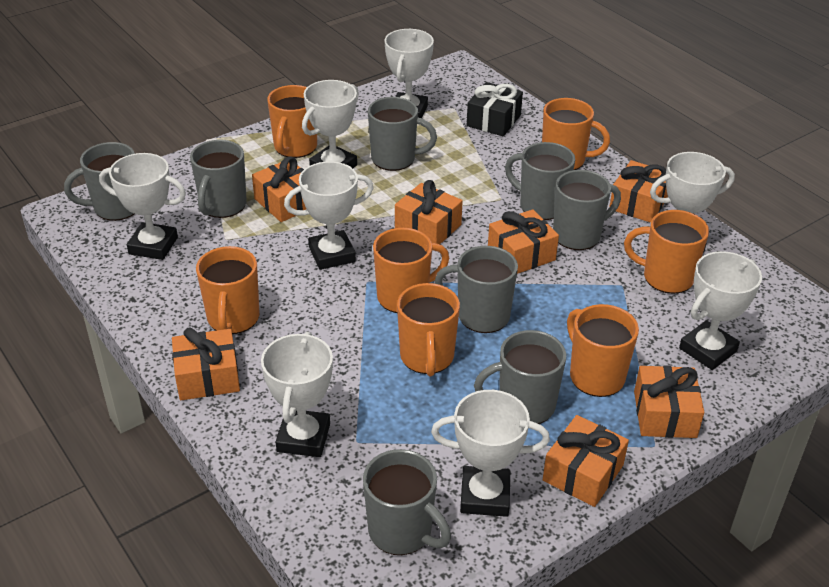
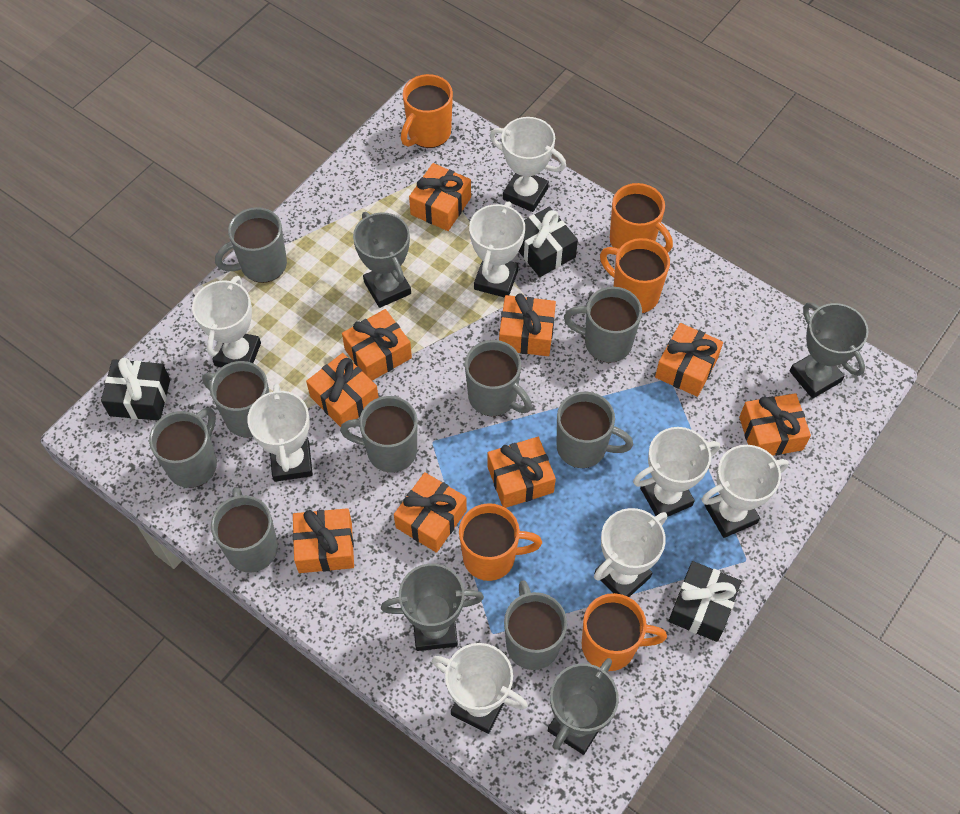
black gift: [467,82,523,136] = 1 -> [101,358,170,421] [519,207,578,277] [669,561,741,642] = 3
grey mug: [64,142,135,221] [190,140,247,218] [363,449,451,555] [368,97,437,171] [434,246,518,333] [474,330,566,424] [505,142,575,220] [553,170,621,250] = 8 -> [149,408,217,488] [202,361,269,438] [211,487,278,573] [215,207,287,283] [340,396,417,473] [465,340,532,416] [504,580,567,670] [557,392,633,468] [564,287,642,363] = 9
grey trophy: none = 0 -> [353,212,411,308] [381,564,484,651] [548,658,619,755] [790,302,869,399] = 4
orange gift: [172,327,240,400] [252,156,306,222] [395,180,463,244] [488,209,559,274] [543,415,629,507] [610,160,668,223] [634,365,704,438] = 7 -> [293,508,354,573] [306,353,379,427] [342,309,412,381] [394,472,467,553] [409,163,471,231] [487,437,556,508] [499,293,556,356] [655,323,723,397] [739,393,811,456] = 9
orange mug: [196,246,259,334] [267,85,317,158] [373,228,449,313] [397,283,460,376] [542,98,610,170] [567,304,639,397] [624,210,709,294] = 7 -> [401,74,453,148] [459,503,542,581] [582,593,667,671] [600,238,670,313] [610,183,673,253] = 5

